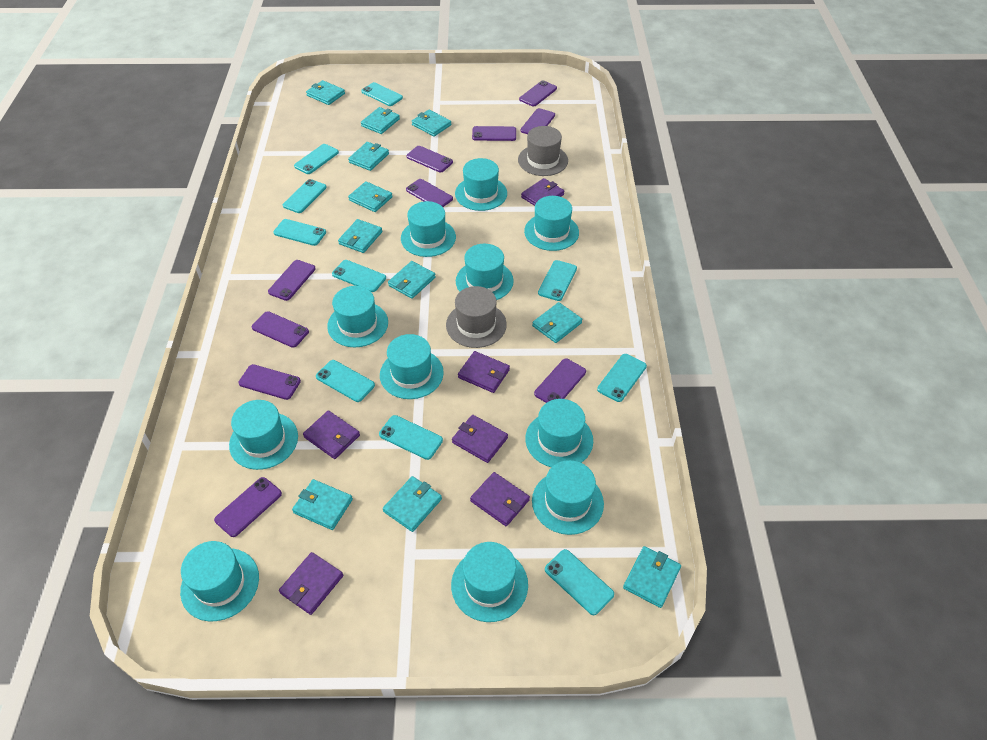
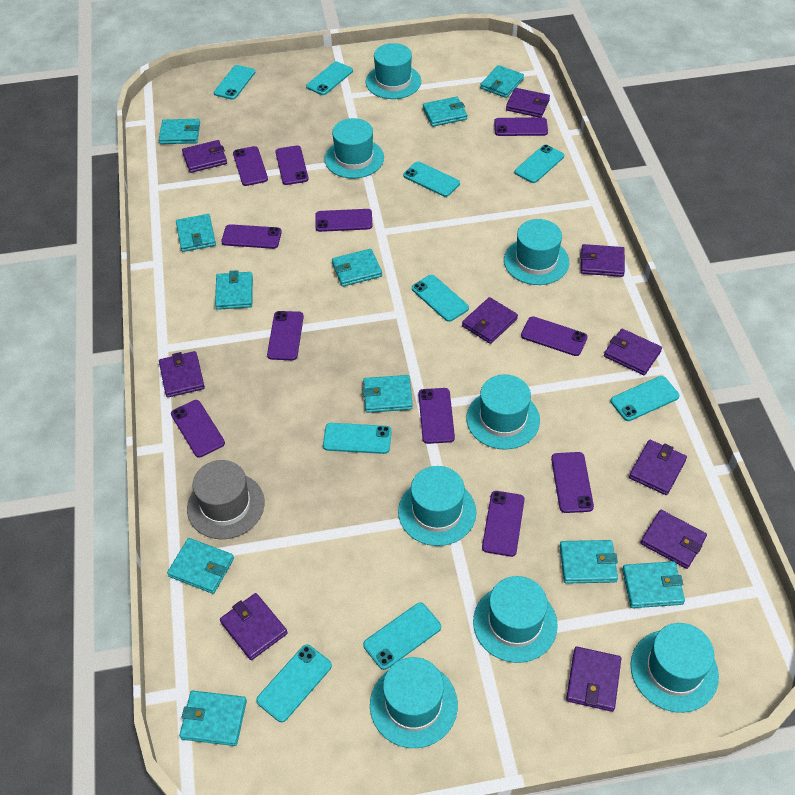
grey hat: [446,286,507,348] [518,126,568,176] = 2 -> [187,460,265,539] = 1
purple phone: [214,477,282,537] [238,364,301,400] [252,311,309,348] [268,260,316,301] [406,179,453,207] [407,146,453,172] [472,126,516,141] [519,80,557,107] [520,108,555,134] [534,359,586,403] = 10 -> [171,400,225,458] [221,224,282,249] [233,146,268,186] [267,311,304,360] [275,145,309,185] [316,209,373,232] [418,388,455,444] [482,491,525,557] [494,117,548,136] [521,316,588,356] [551,452,594,513] = 11
purple wallet: [279,552,343,615] [303,410,360,459] [452,415,508,463] [458,351,510,393] [470,472,530,526] [521,178,565,206] = 6 -> [159,351,205,398] [182,140,227,173] [220,593,288,660] [462,297,518,344] [506,88,550,117] [566,647,621,712] [580,244,625,277] [604,329,662,375] [629,440,687,495] [640,510,707,569] = 10
turquoise hat: [180,541,259,621] [229,400,298,470] [327,286,388,347] [380,334,444,399] [401,201,456,257] [451,542,528,622] [455,158,507,211] [456,244,514,300] [524,196,579,251] [525,399,593,467] [532,460,604,535] = 11 -> [324,118,384,178] [366,43,421,99] [370,657,458,748] [398,466,476,546] [466,374,540,450] [473,576,558,663] [504,219,569,285] [631,623,719,713] = 8
turquoise phone: [273,219,326,246] [283,179,327,213] [294,144,339,174] [316,360,375,402] [332,260,386,292] [361,82,403,106] [379,415,443,460] [538,260,577,301] [545,549,614,615] [597,354,647,402] = 10 -> [214,65,255,100] [256,645,332,722] [306,61,353,95] [323,423,392,454] [363,603,441,670] [403,161,460,197] [412,275,469,322] [514,145,564,183] [611,376,679,421] = 9

